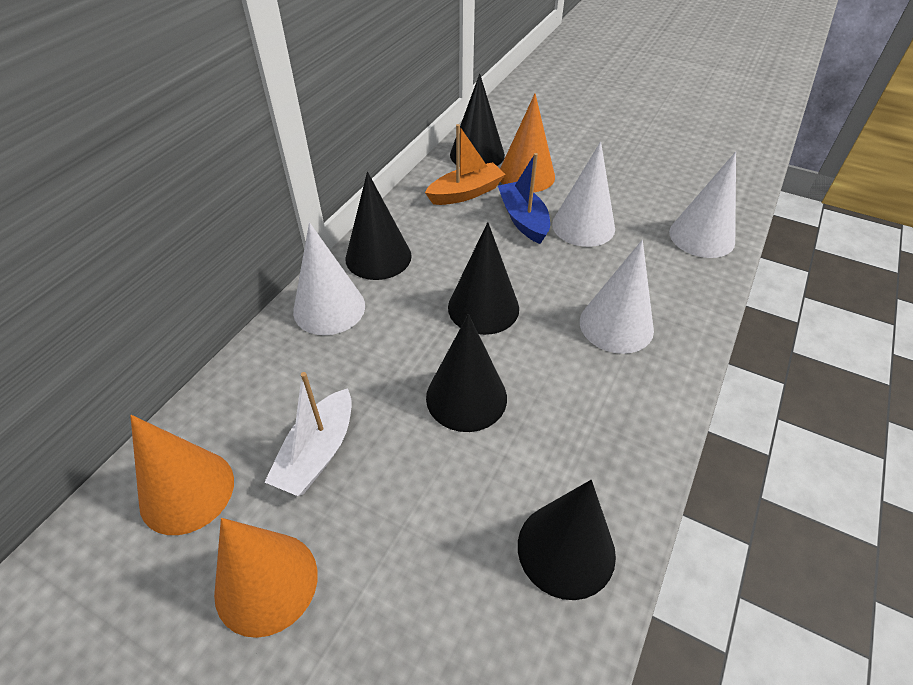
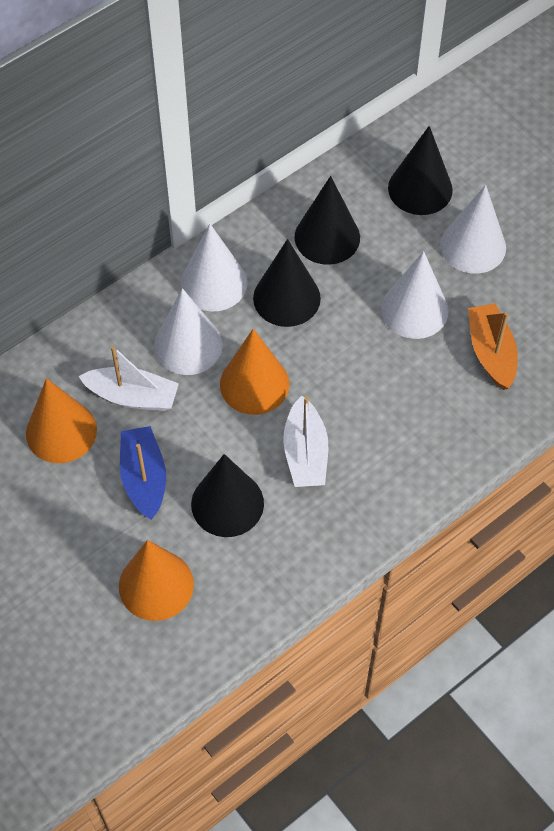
black cone: [345,172,412,280] [426,314,507,432] [448,222,519,335] [450,74,505,166] [518,480,616,600] = 5 -> [191,454,264,537] [253,239,321,327] [295,176,360,265] [388,126,453,215] = 4
white boat: [265,372,352,496] = 1 -> [78,346,179,411] [283,396,328,487] = 2

